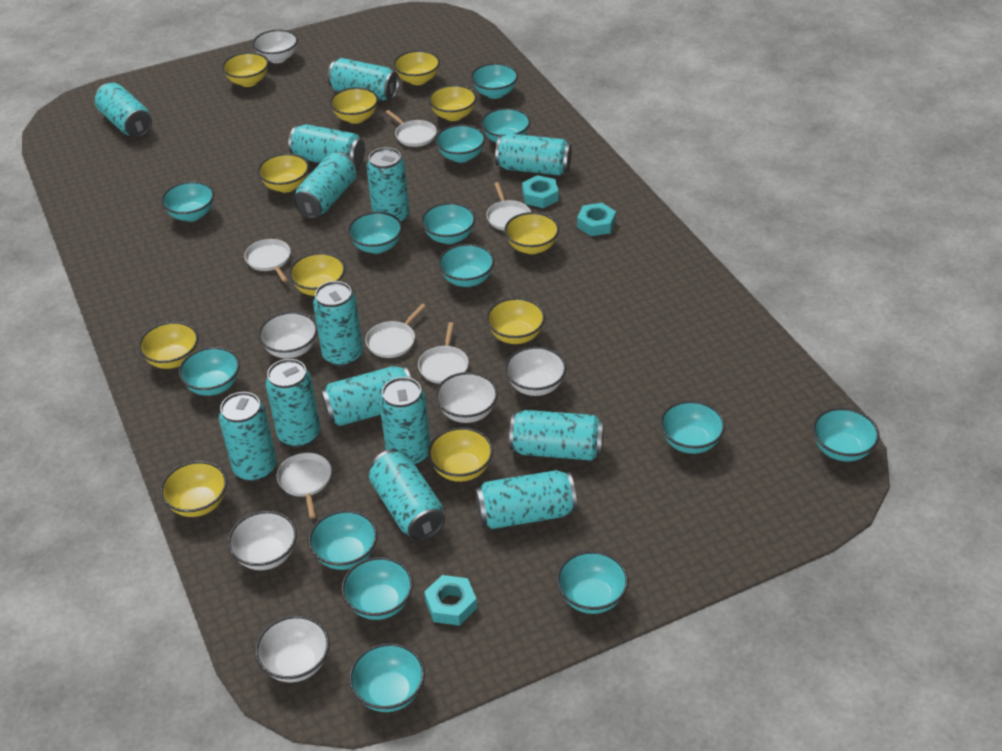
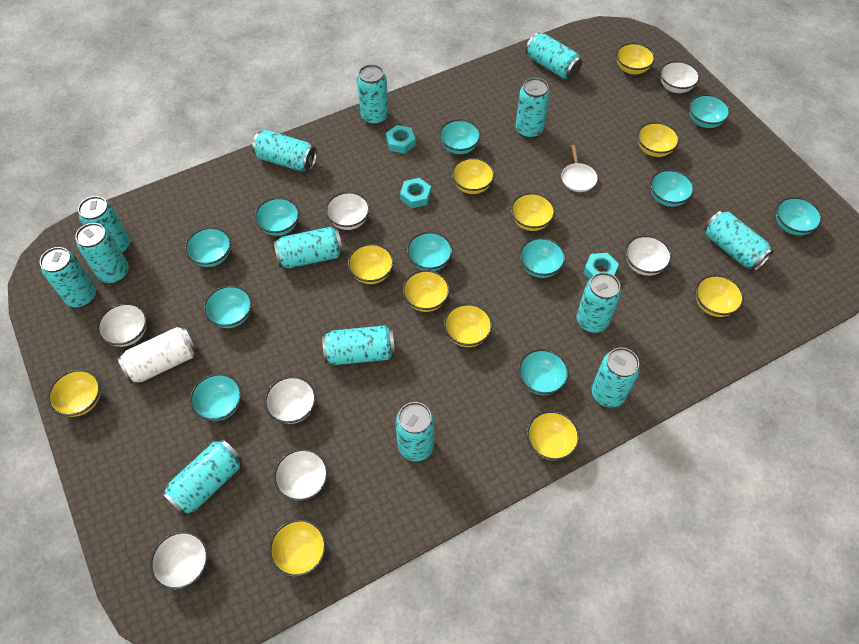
turquoise bowl: [161,181,214,221] [178,347,240,396] [308,510,378,570] [341,557,413,620] [348,212,402,254] [349,643,425,712] [421,203,476,244] [435,124,485,163] [438,244,494,287] [471,63,518,99] [481,108,530,143] [556,551,629,614] [660,401,725,454] [813,408,879,462] = 14 -> [185,227,231,267] [190,374,242,421] [204,285,252,328] [254,197,299,236] [407,232,453,271] [439,120,481,154] [518,349,569,395] [519,237,566,278] [650,170,694,207] [689,94,730,128] [776,197,822,235] = 11
white bowl: [227,511,297,570] [252,30,298,63] [255,615,330,683] [258,312,318,359] [435,372,498,423] [505,346,566,396] = 6 -> [97,303,147,347] [150,531,208,590] [264,376,316,424] [274,449,328,501] [325,192,370,230] [625,235,672,276] [660,61,700,93] = 7
white can: none = 0 -> [118,327,197,384] = 1
white pan: [244,239,291,282] [277,453,332,519] [365,304,426,358] [386,110,437,147] [418,322,469,384] [486,182,531,231] = 6 -> [561,145,598,192] = 1

